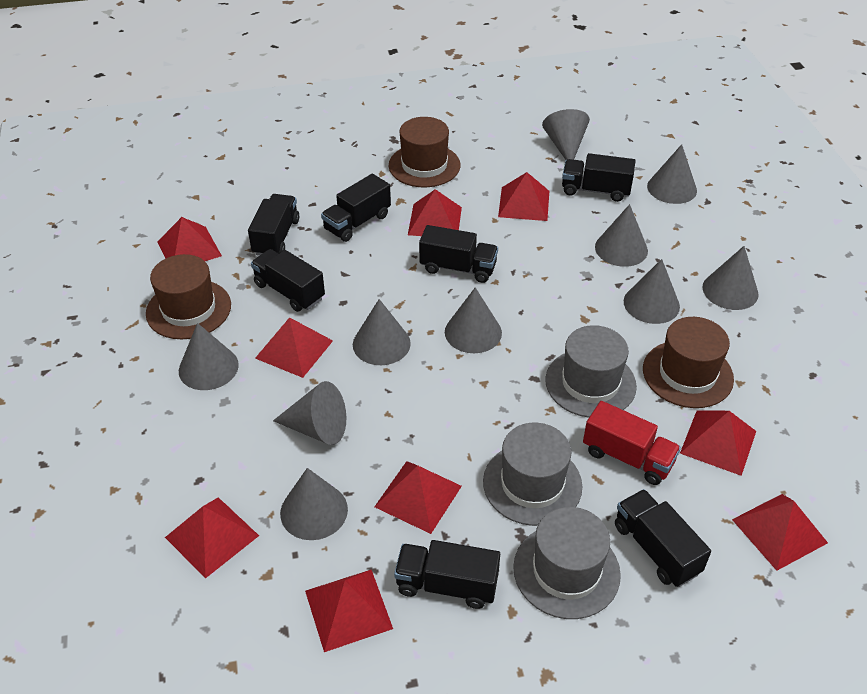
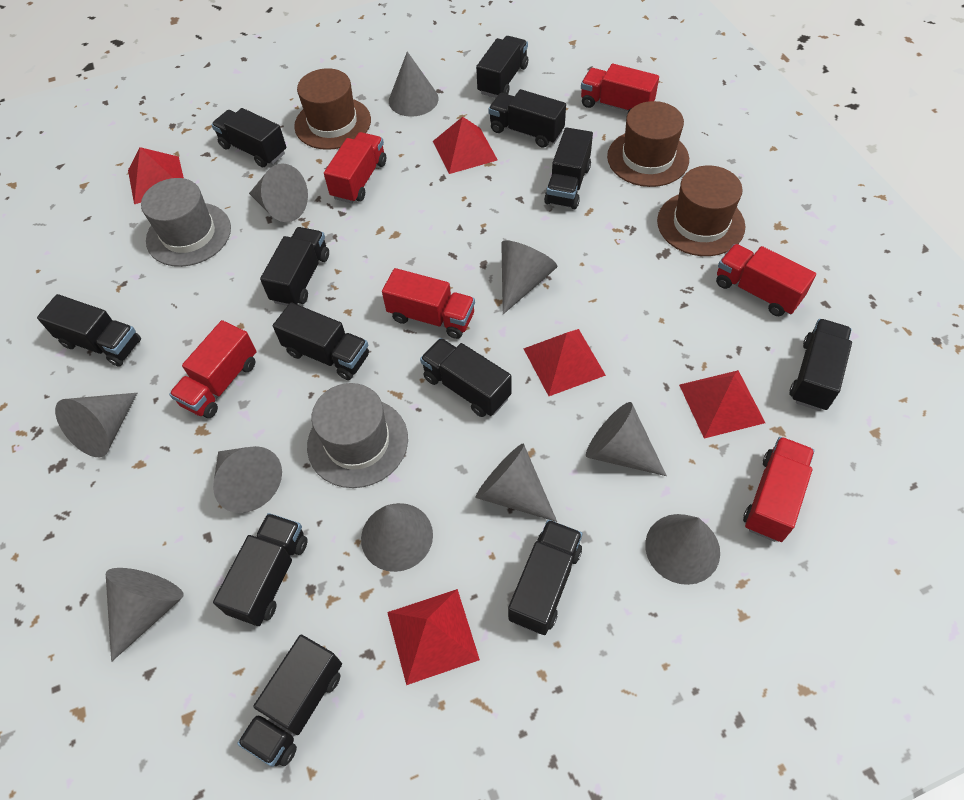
black truck: [248,194,299,256] [251,249,325,312] [321,174,391,242] [394,540,500,609] [419,225,498,283] [562,153,635,202] [615,489,711,587] = 7 -> [37,294,141,367] [211,108,287,168] [213,513,308,626] [237,635,342,767] [260,227,329,306] [273,302,369,380] [420,338,512,417] [476,36,528,98] [488,89,566,148] [508,520,582,635] [544,127,593,209] [790,319,852,411] = 12
grey hat: [483,423,583,526] [513,507,621,619] [545,325,637,418] = 3 -> [141,178,231,267] [307,383,408,488] = 2
red pyramid: [157,217,222,261] [165,497,259,579] [255,317,333,378] [305,570,393,652] [374,461,462,534] [408,189,462,236] [498,172,549,221] [680,410,756,476] [732,494,828,571] = 9 -> [128,147,184,204] [387,589,480,685] [433,117,498,174] [524,329,606,396] [679,370,765,438] = 5
red truck: [583,401,681,485] = 1 -> [169,320,257,418] [324,132,386,203] [382,268,475,339] [581,64,659,112] [716,244,816,316] [743,437,815,542] = 6

